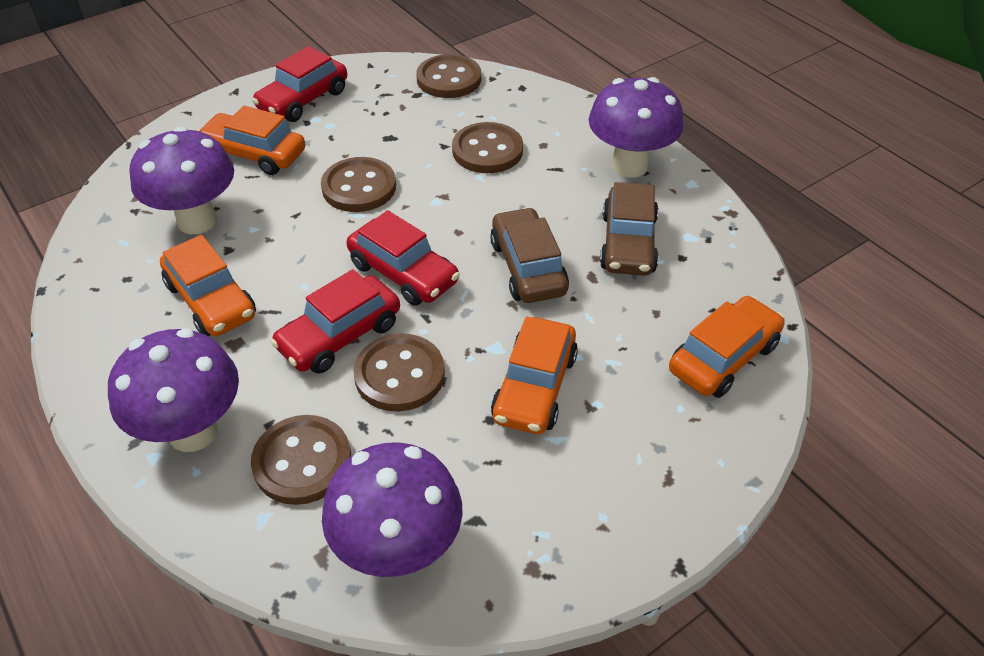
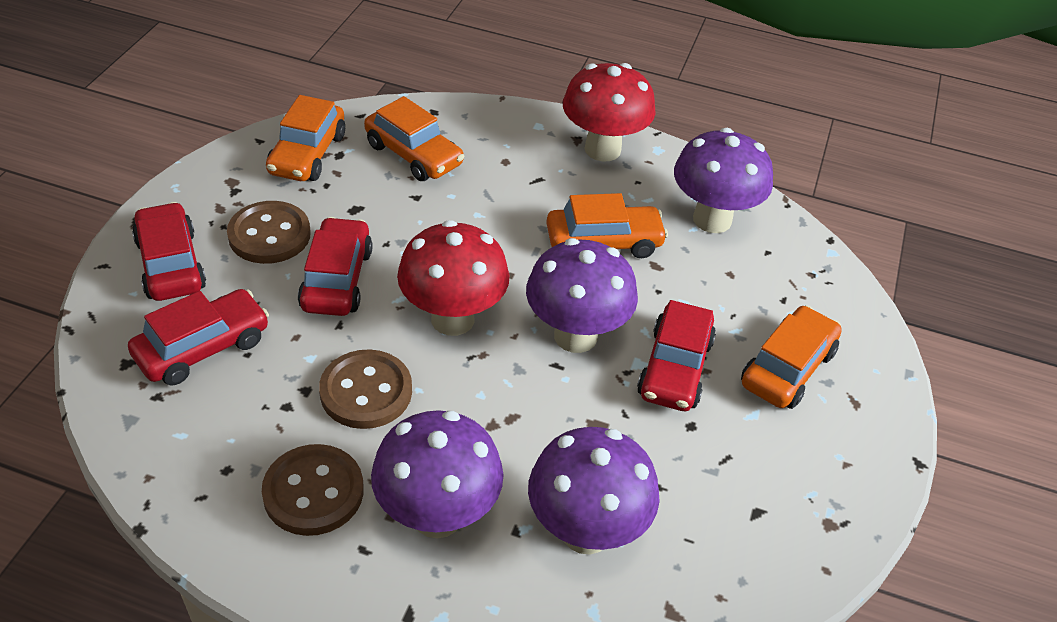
brown button: [251,415,351,505] [321,157,396,212] [353,333,445,411] [416,54,481,98] [452,122,523,173] = 5 -> [227,201,311,264] [262,444,364,536] [319,349,412,429] = 3
brown car: [490,207,569,303] [600,182,659,276] = 2 -> none = 0
red car: [252,46,347,122] [270,269,400,374] [346,210,460,306] = 3 -> [128,289,269,385] [132,202,206,301] [298,217,373,316] [637,300,716,411] = 4
red mushroom: none = 0 -> [397,220,509,336] [563,63,656,162] = 2

